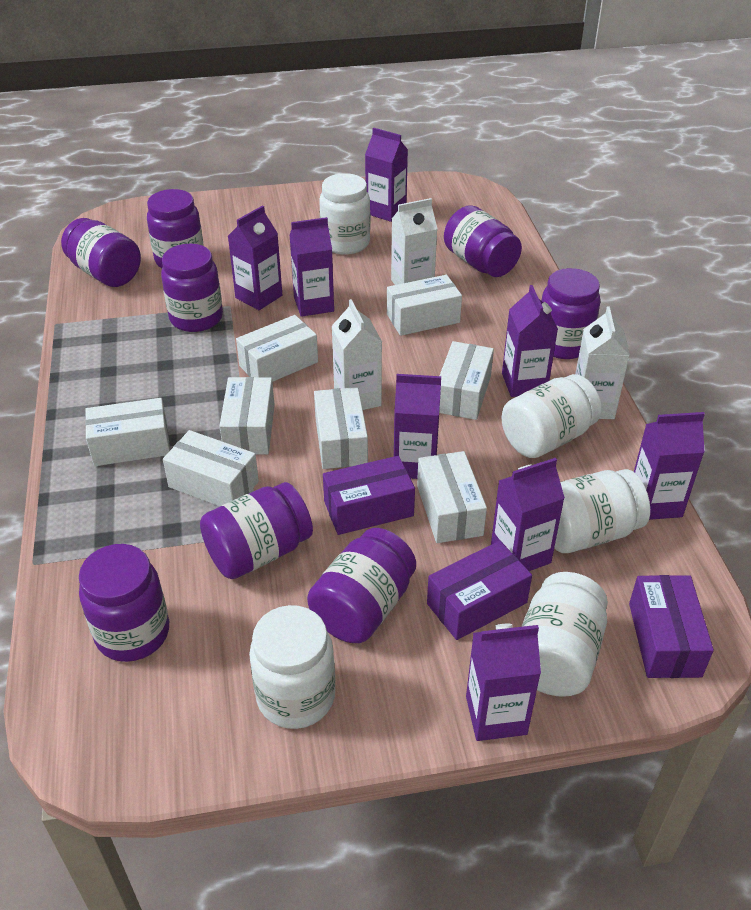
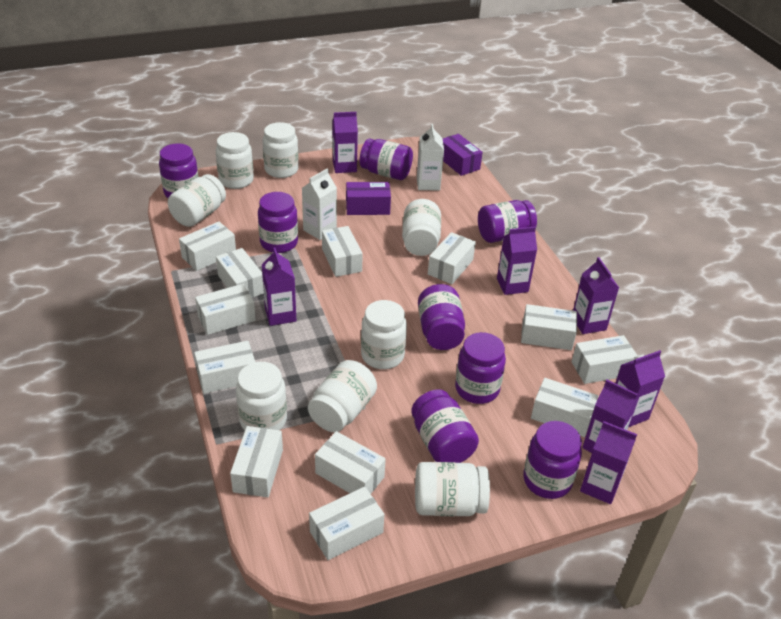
purple box: [323,456,415,535] [427,541,532,640] [629,575,714,678] = 3 -> [346,182,391,215] [443,134,483,176] = 2
purple carton: [228,205,282,310] [289,217,334,317] [365,128,408,222] [394,374,441,479] [466,624,541,741] [491,458,565,571] [502,285,558,397] [634,412,705,520] = 8 -> [262,247,296,326] [333,112,358,173] [497,227,537,295] [573,257,619,334] [580,421,637,504] [582,380,638,453] [616,350,665,427] = 7
white box: [85,398,170,466] [163,430,259,506] [219,377,275,455] [236,315,318,382] [314,387,368,469] [387,275,462,336] [417,451,487,543] [439,341,494,420] = 8 -> [179,221,236,271] [194,341,255,394] [195,284,256,335] [216,248,264,298] [230,426,283,497] [309,487,384,560] [315,431,386,494] [322,226,363,277] [428,232,476,284] [521,304,577,350] [531,378,598,437] [572,335,637,384] = 12
white carton: [332,299,382,410] [391,198,437,285] [575,306,630,419] = 3 -> [302,168,337,240] [417,124,444,190] = 2
white jar: [249,605,335,729] [319,173,370,255] [502,374,602,458] [521,572,608,697] [554,469,650,553] = 5 -> [168,174,226,227] [216,132,254,189] [236,362,287,430] [263,122,299,178] [308,360,377,432] [361,300,407,369] [402,199,441,256] [415,462,490,516] = 8

